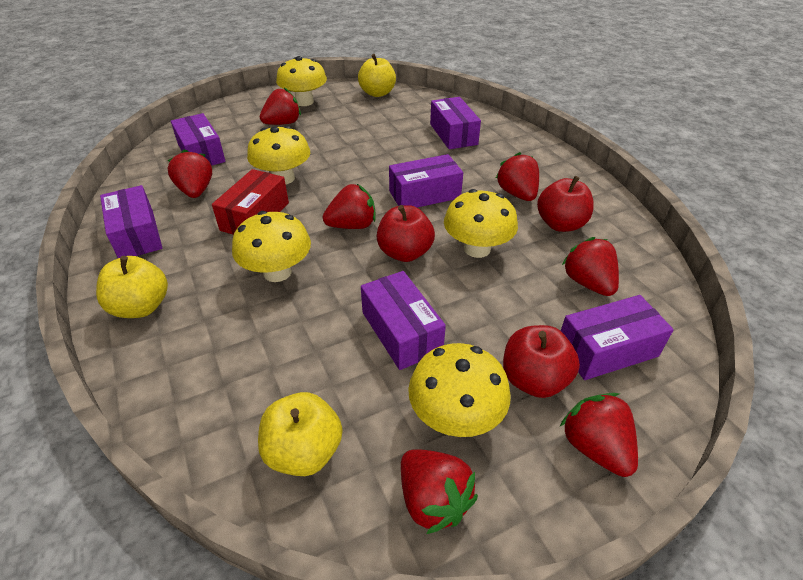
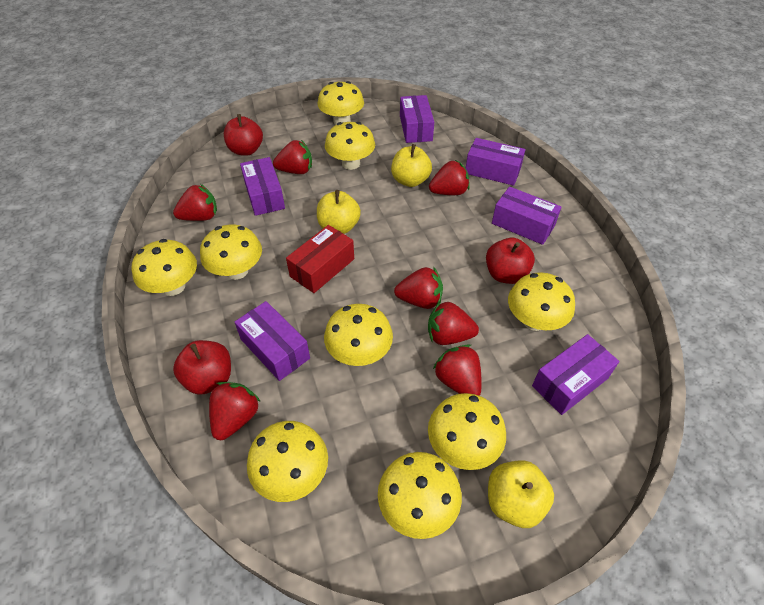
yellow mushroom: [232,211,311,282] [247,126,310,184] [276,56,327,106] [408,343,511,437] [444,189,518,258] = 5 -> [132,239,197,296] [200,224,262,280] [247,421,328,502] [318,81,364,125] [324,304,393,366] [325,122,375,170] [378,452,462,539] [428,393,506,470] [508,272,575,331] = 9

